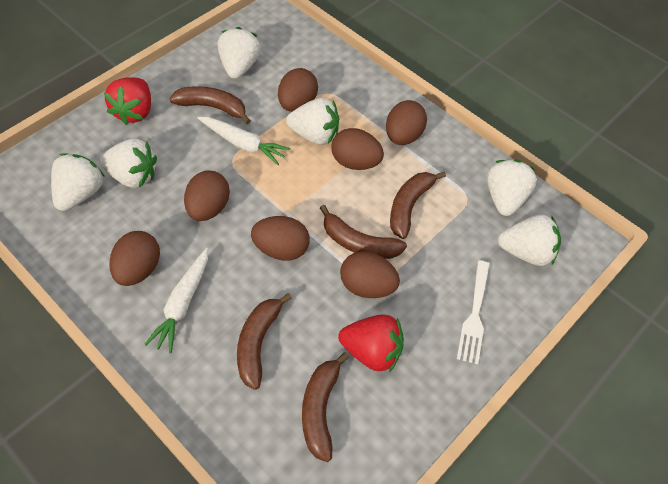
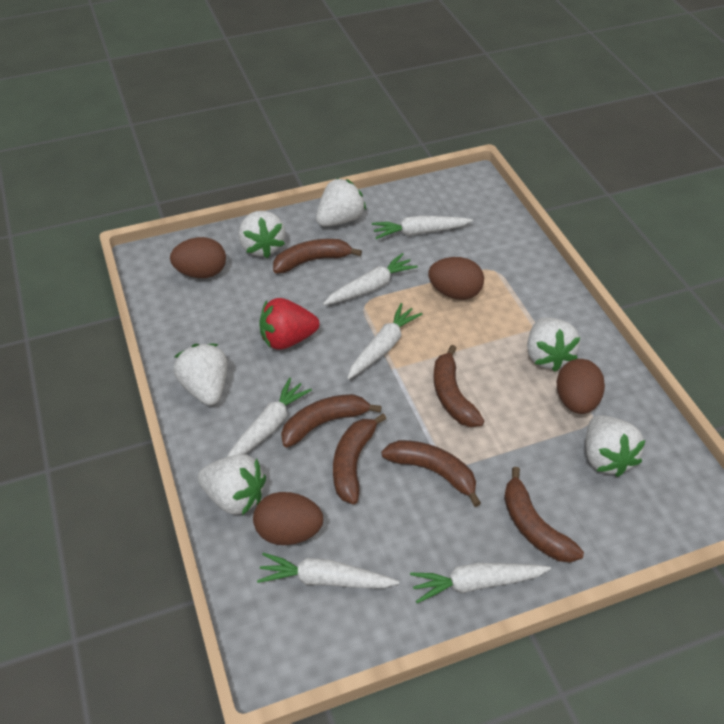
brown banana: [169,86,251,124] [237,293,292,390] [302,352,349,462] [320,205,407,259] [390,172,446,239] = 5 -> [273,239,362,273] [281,394,382,448] [333,414,386,504] [381,440,481,507] [434,345,484,427] [504,467,584,562] = 6
brown egg: [109,231,160,286] [184,170,230,221] [251,216,310,261] [278,68,318,112] [331,128,384,170] [340,251,400,298] [386,100,427,145] = 7 -> [170,237,226,278] [253,492,323,545] [428,257,484,300] [557,359,605,414] = 4
red strawberry: [104,77,151,125] [338,314,404,372] = 2 -> [259,298,319,350] = 1
white carrot: [144,248,208,353] [197,117,290,165] = 2 -> [227,378,312,457] [257,553,399,588] [323,253,418,305] [347,303,423,380] [372,216,473,239] [410,563,551,603] = 6
white fork: [457,261,490,364] = 1 -> none = 0

